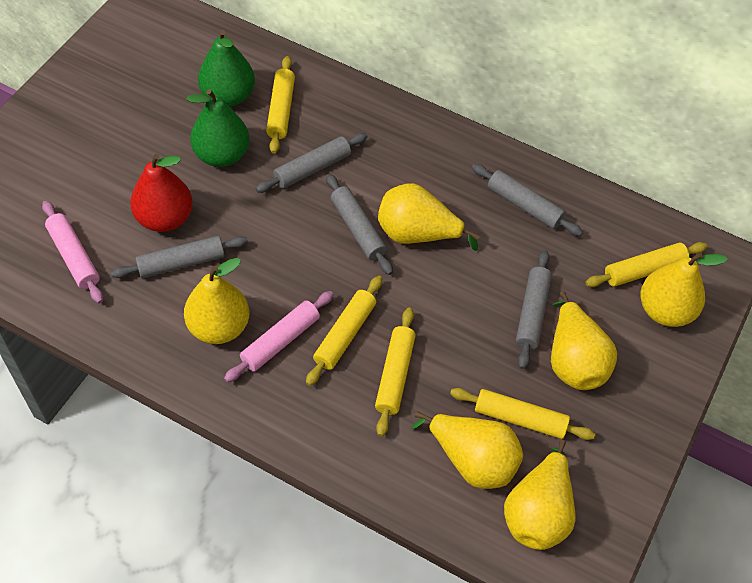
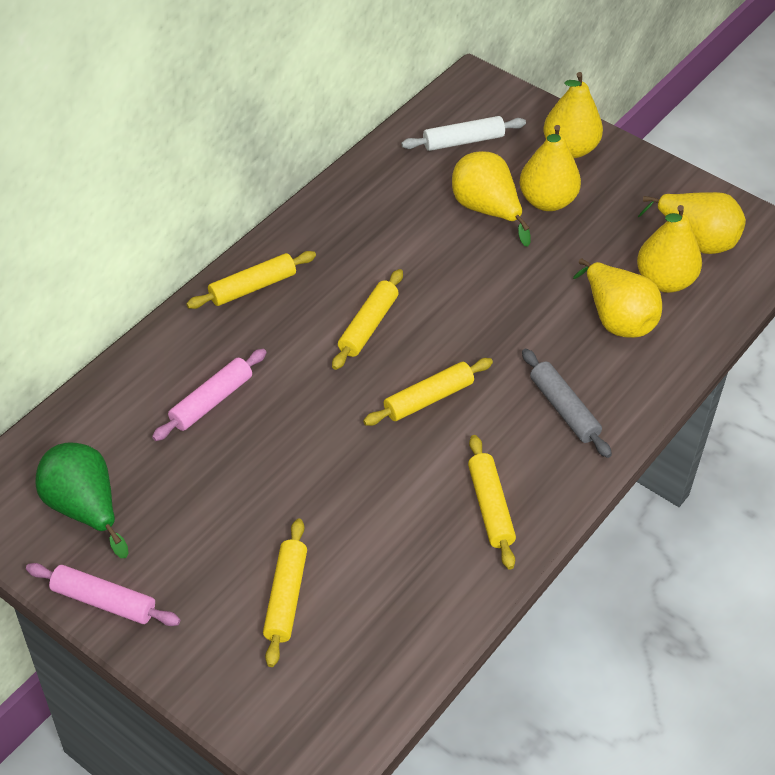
green pear: [186,89,250,167] [198,30,255,107] = 2 -> [35,443,129,558] = 1
grey rolling pin: [111,236,248,278] [256,133,368,193] [326,174,393,275] [472,164,583,236] [516,250,552,369] = 5 -> [522,349,612,458] = 1
red pear: [130,154,193,232] = 1 -> none = 0
white rolling pin: none = 0 -> [401,116,526,151] = 1

